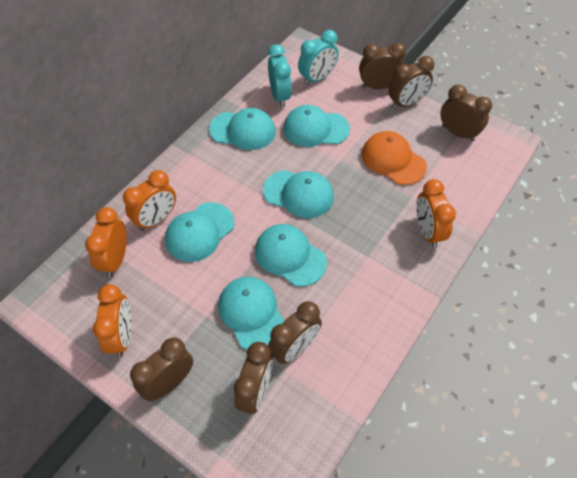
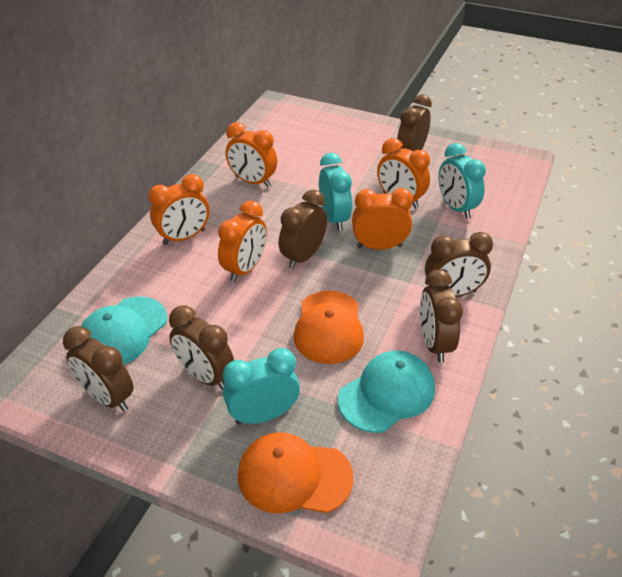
orange cap: [362,131,427,185] = 1 -> [238,432,353,513] [294,291,364,364] = 2
orange clock: [85,207,127,277] [93,284,132,357] [123,170,176,231] [416,179,456,248] = 4 -> [149,174,209,245] [218,200,267,282] [226,122,277,187] [352,188,413,250] [377,138,430,209] = 5
turquoise cap: [165,202,235,262] [209,108,276,150] [218,277,284,350] [255,224,327,287] [263,170,334,218] [283,105,350,147] = 6 -> [81,296,167,365] [338,351,435,433] = 2
turquoise clock: [268,44,292,107] [298,30,339,86] = 2 -> [223,348,300,425] [319,153,352,231] [438,143,486,219] = 3

